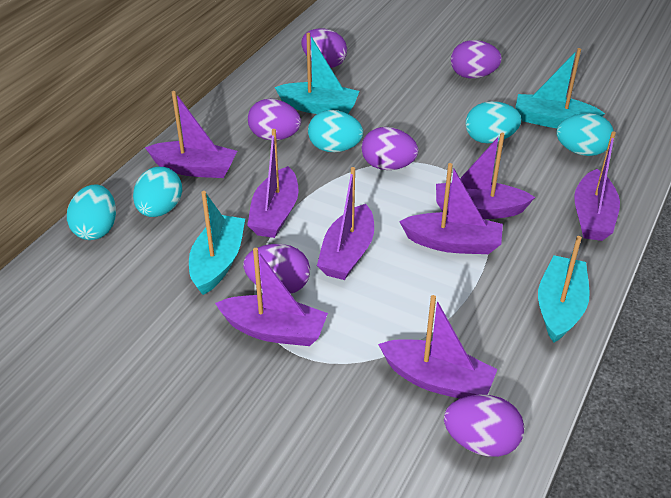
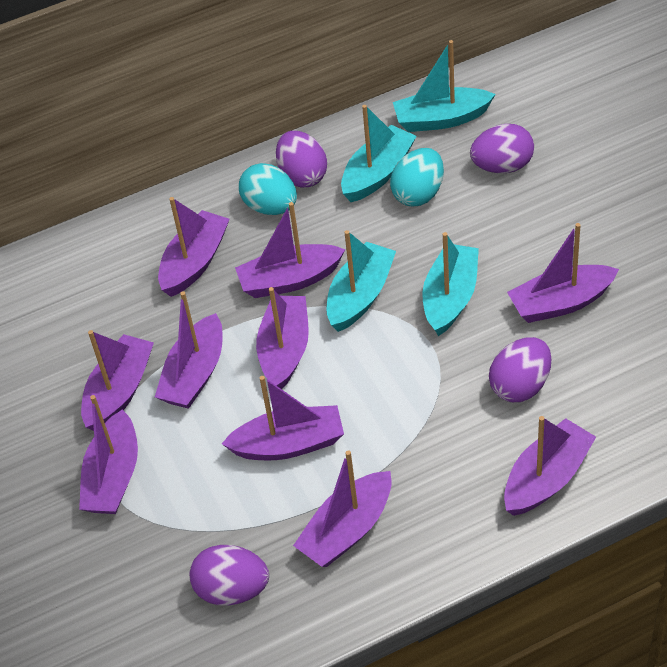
purple boat: [145,91,237,178] [215,248,328,346] [247,129,298,238] [317,167,374,280] [378,295,498,399] [399,163,503,254] [436,133,535,219] [574,131,620,241] = 8 -> [79,395,138,514] [81,330,154,431] [155,291,223,409] [158,197,230,297] [222,376,344,460] [235,202,346,298] [256,287,309,389] [293,450,392,567] [504,416,596,516] [507,223,619,323] = 10
purple egg: [243,244,310,294] [248,99,301,140] [301,29,347,68] [361,127,418,170] [444,394,524,457] [451,40,502,79] = 6 -> [189,545,269,606] [276,131,327,187] [470,124,534,173] [489,337,551,402] = 4
turquoise egg: [67,185,116,240] [133,167,182,217] [308,110,363,152] [466,101,521,143] [556,113,613,156] = 5 -> [239,163,297,215] [390,148,444,206] = 2

